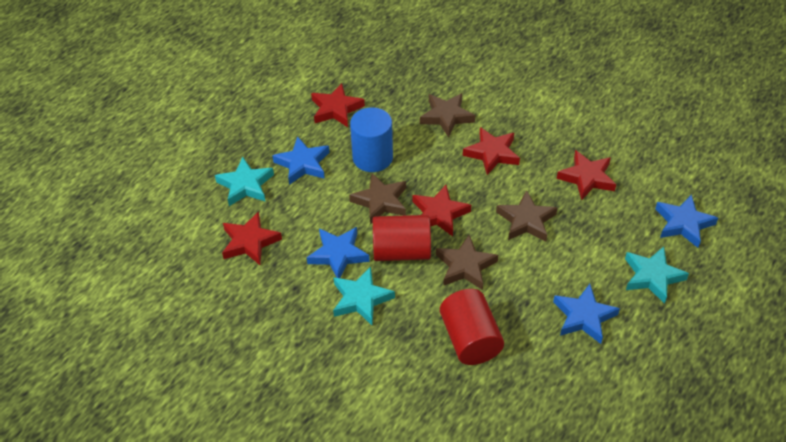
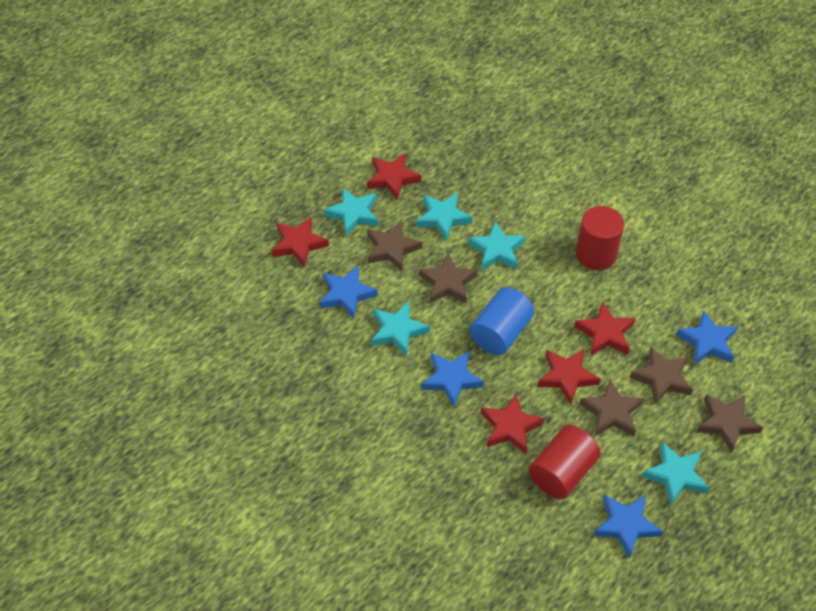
brown star: [349,173,406,224] [420,93,475,137] [436,235,498,290] [496,190,557,241] = 4 -> [367,220,422,271] [419,253,478,304] [579,379,644,436] [630,347,693,405] [697,394,763,453] = 5
turquoise star: [215,157,274,206] [333,267,395,325] [625,247,689,304] = 3 -> [324,188,379,236] [371,301,430,357] [416,193,473,241] [468,221,526,271] [642,442,709,506] = 5

